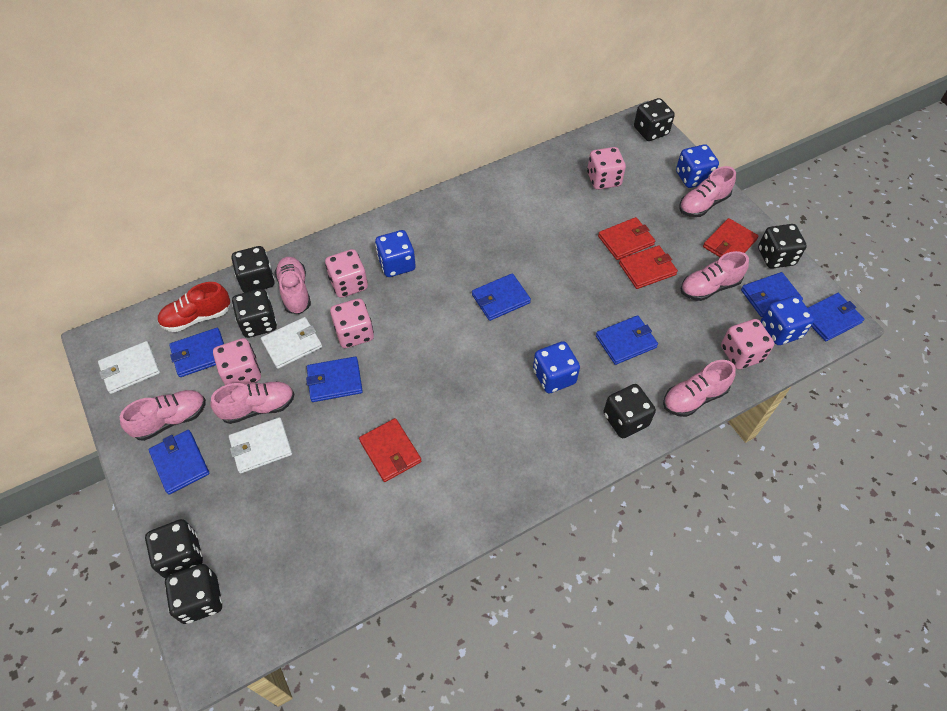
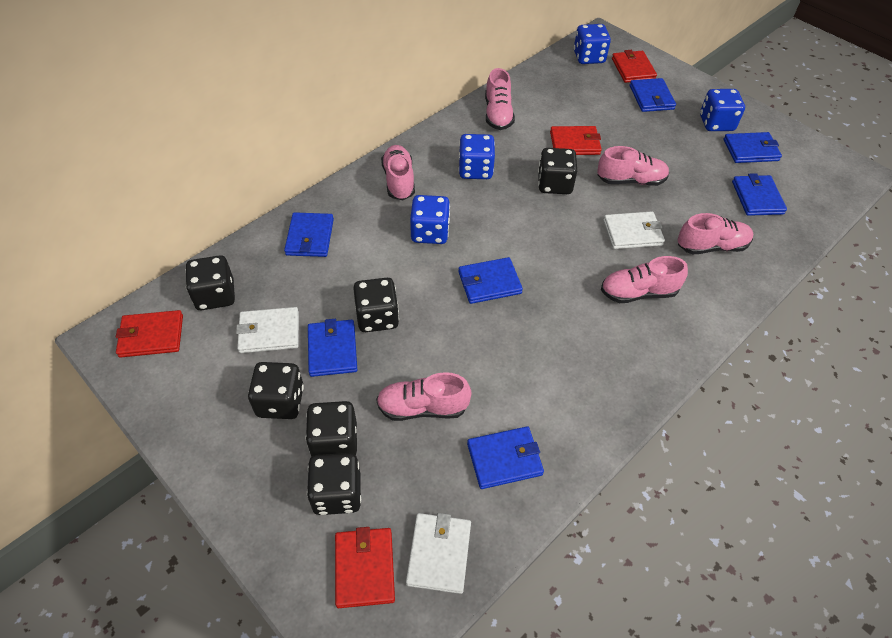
black dice: [145,519,203,578] [165,564,222,624] [232,246,275,293] [232,289,277,338] [603,384,656,438] [634,98,675,141] [758,224,807,269] = 7 -> [186,255,235,310] [248,362,304,419] [306,401,357,457] [307,453,361,515] [353,278,399,332] [538,148,577,194] = 6
pink dice: [213,338,261,385] [325,249,368,298] [330,299,374,348] [587,147,626,190] [721,319,774,369] = 5 -> none = 0
red shoe: [157,282,230,332] = 1 -> none = 0

